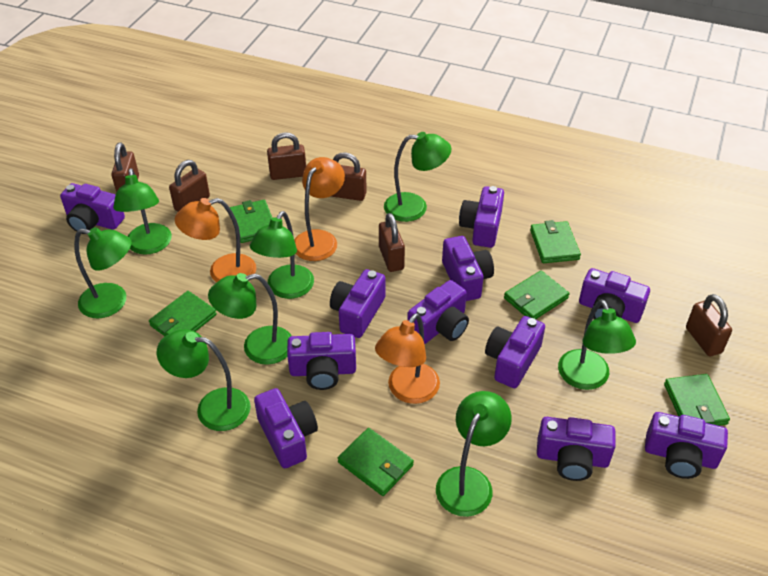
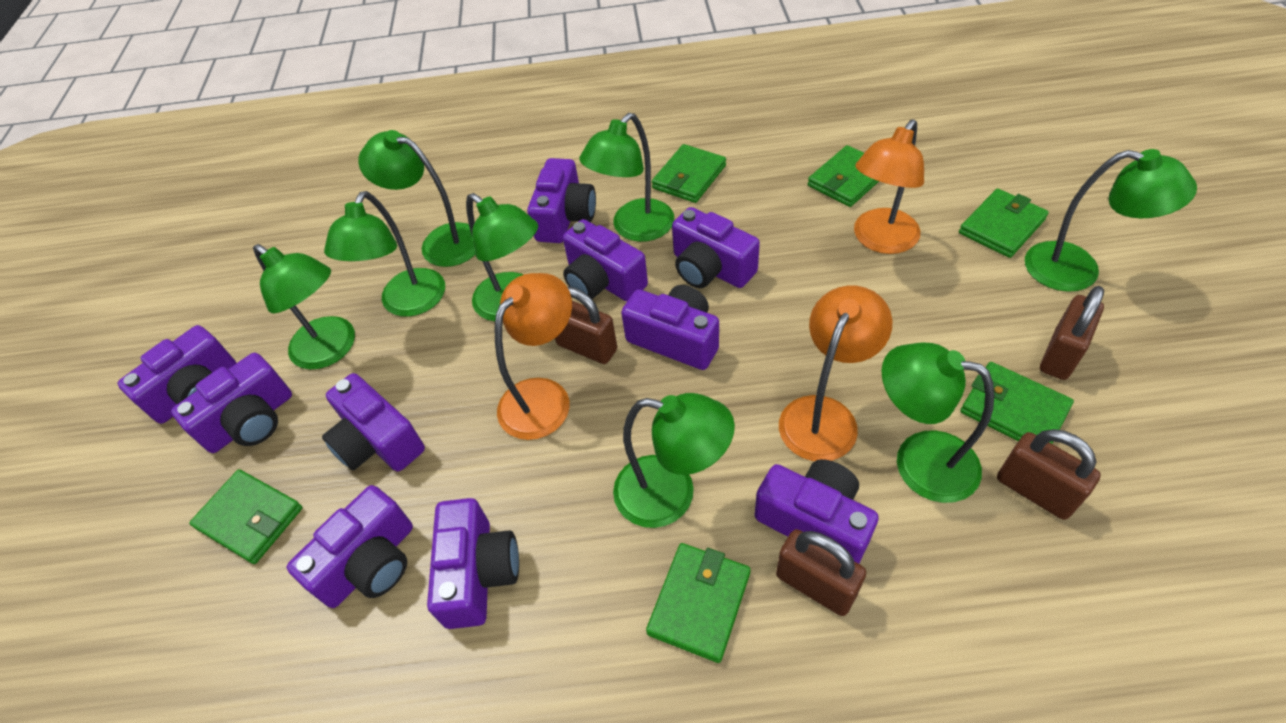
brown padlock: [111,142,139,192] [169,160,210,212] [267,132,306,180] [331,153,367,201] [379,213,405,272] [686,294,732,356] = 6 -> [555,287,617,364] [776,529,866,616] [997,429,1101,520] [1040,286,1104,380] = 4
purple camera: [60,183,125,234] [254,388,318,468] [287,332,356,390] [330,269,385,338] [407,280,469,344] [442,236,494,301] [459,186,504,248] [485,316,545,388] [537,417,616,481] [579,268,650,323] [645,412,728,479] = 11 -> [118,325,236,424] [171,353,292,453] [287,485,413,608] [322,373,425,472] [427,498,519,629] [527,158,596,243] [563,219,648,302] [621,285,719,370] [672,207,760,288] [755,459,879,564] = 10

